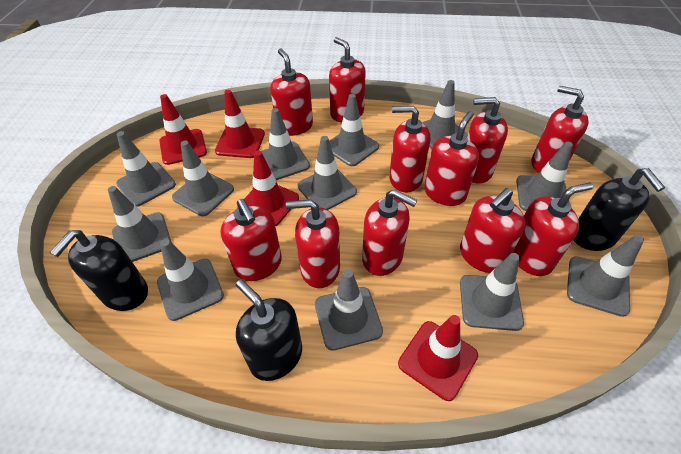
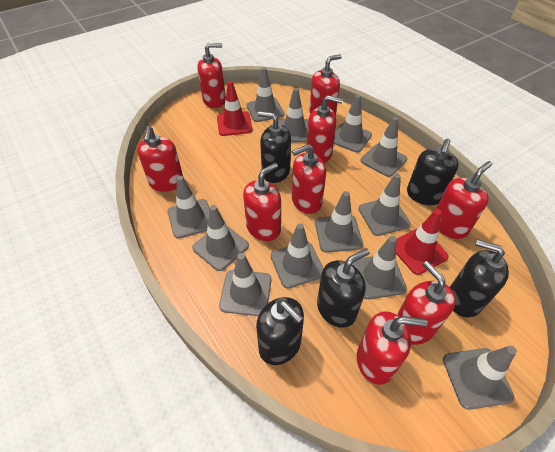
black soap dispenser: [50,230,148,311] [236,280,302,381] [574,168,665,251] = 3 -> [256,297,304,365] [258,111,291,183] [317,248,370,328] [407,139,459,205] [450,239,509,317] = 5
red soap dispenser: [221,199,282,281] [270,48,313,136] [286,199,340,288] [329,37,366,122] [362,189,417,276] [389,106,430,192] [424,111,479,206] [460,188,526,273] [467,97,508,184] [513,182,593,276] [531,86,589,173] = 11 -> [137,126,184,192] [197,43,226,108] [243,163,281,241] [292,144,326,214] [306,95,343,163] [310,54,342,115] [357,311,428,385] [397,261,456,345] [436,161,492,239] = 9
red traffic cone: [159,94,207,165] [215,90,265,158] [237,150,299,226] [398,315,478,401] = 4 -> [217,81,253,136] [396,209,449,275] = 2

